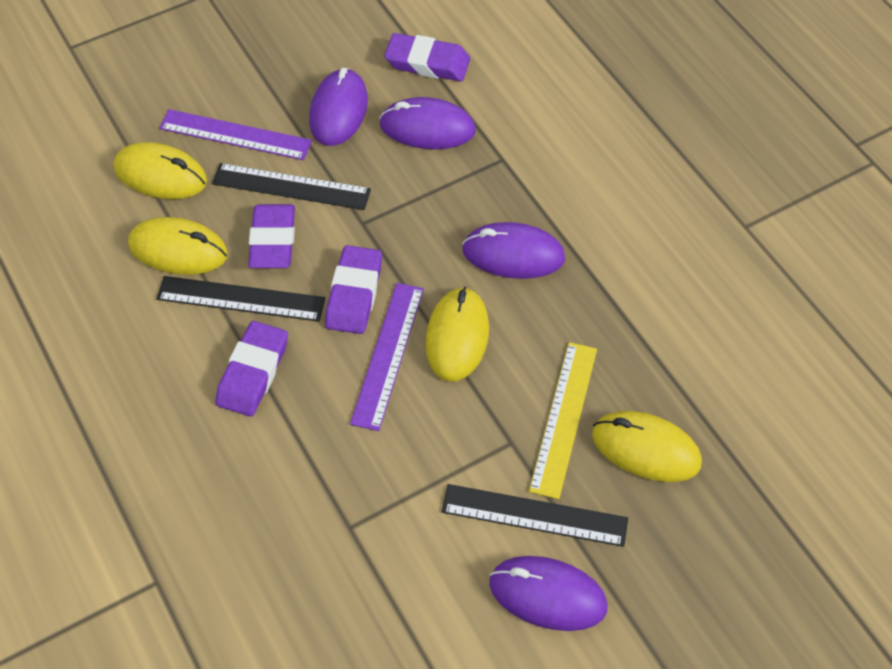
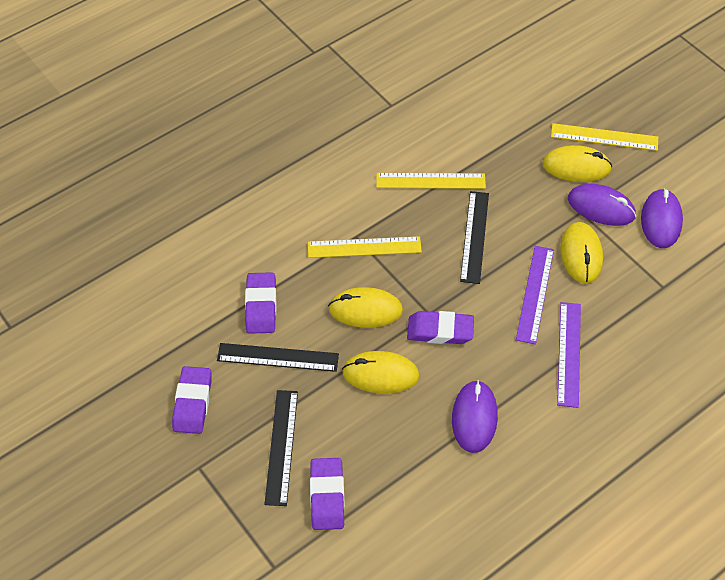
purple mouse: [309,68,368,146] [379,97,476,149] [462,222,565,279] [489,556,607,631] = 4 -> [452,380,498,453] [568,184,636,226] [641,188,683,248] = 3
yellow ruler: [529,342,597,499] = 1 -> [308,236,422,258] [376,173,486,189] [551,123,658,151] = 3

